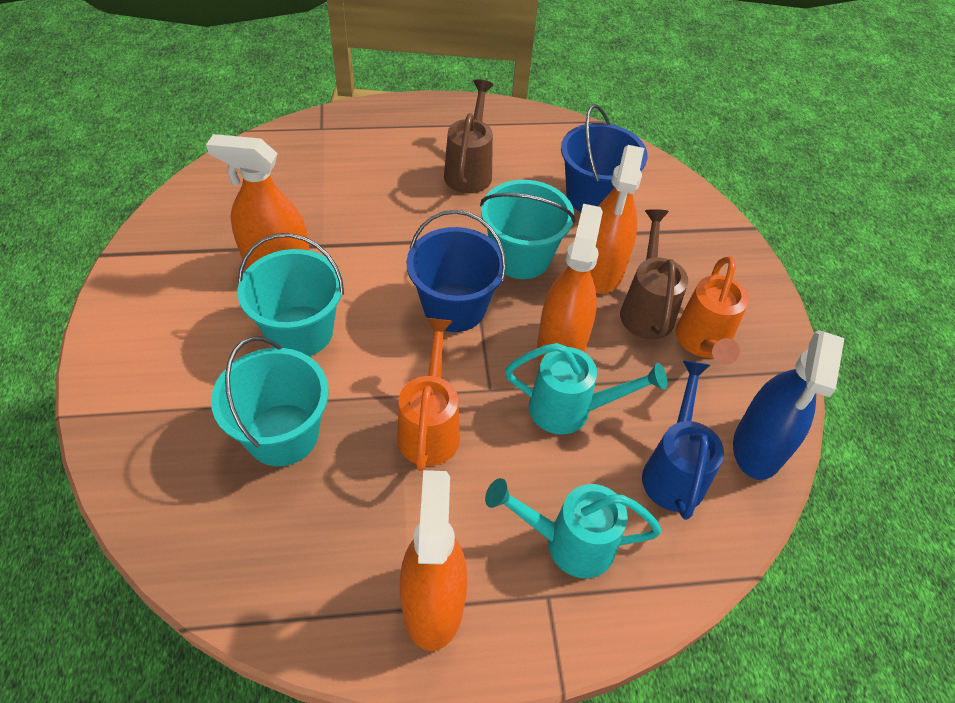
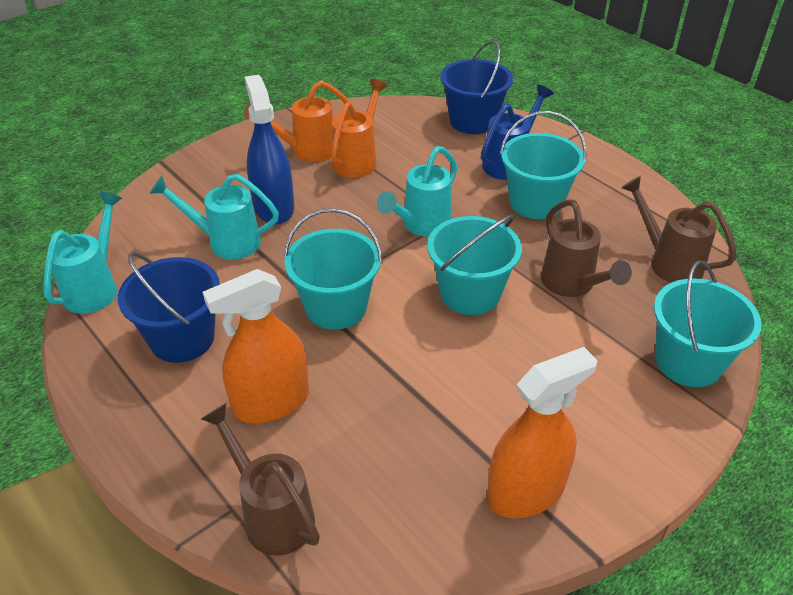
brown watering can: [444,79,494,194] [620,209,688,339] = 2 -> [201,403,320,556] [541,199,632,297] [621,176,737,283] = 3
orange spray bottle: [206,134,310,268] [400,470,467,651] [537,204,603,361] [590,145,644,294] = 4 -> [203,269,309,423] [487,347,597,518] = 2
turquoise bucket: [211,337,329,466] [237,233,344,356] [480,180,575,279] = 3 -> [284,208,382,330] [427,215,522,315] [500,111,587,219] [654,260,762,387] = 4
turquoise watering can: [485,478,662,578] [505,343,667,435] = 2 -> [43,192,122,314] [150,174,279,259] [377,146,457,237] = 3

